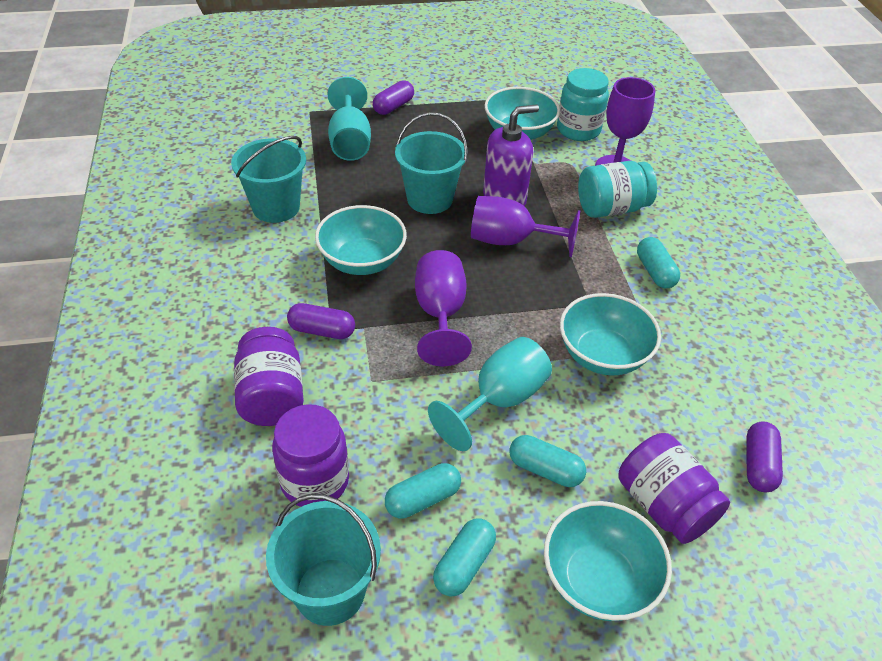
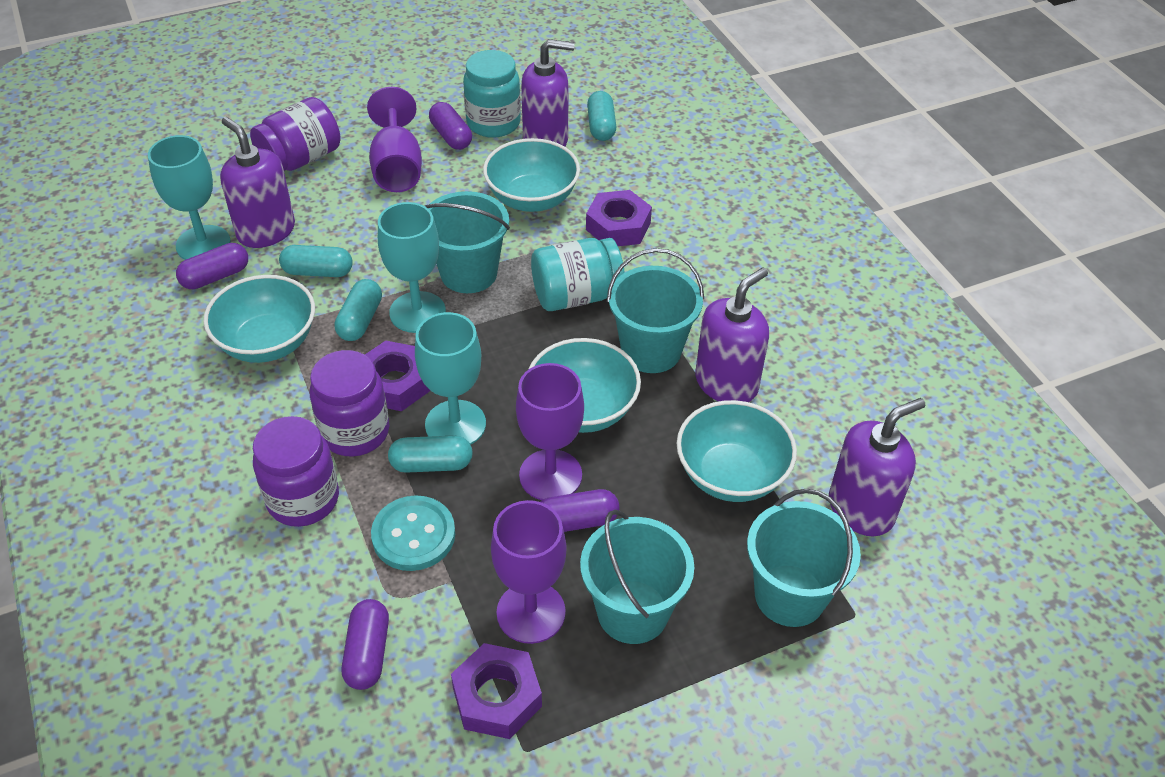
purple capsule: [287,303,355,339] [373,80,414,115] [746,421,783,492] = 3 -> [176,243,248,289] [342,599,389,690] [429,102,472,150] [540,489,620,532] = 4
purple nut: none = 0 -> [365,341,430,411] [451,643,542,739] [586,190,652,246] = 3
purple soap dispenser: [483,104,539,206] = 1 -> [220,117,295,248] [521,39,575,147] [695,267,769,402] [829,398,925,536] = 4
turquoise bucket: [231,136,306,223] [266,494,381,626] [395,112,468,214] = 3 -> [425,191,510,293] [580,509,694,644] [607,248,704,373] [747,489,861,627] = 4
turquoise button: none = 0 -> [371,495,455,571] = 1
turquoise goblet: [328,77,371,161] [428,337,552,451] = 2 -> [148,135,231,260] [378,202,446,333] [415,312,486,445] = 3

